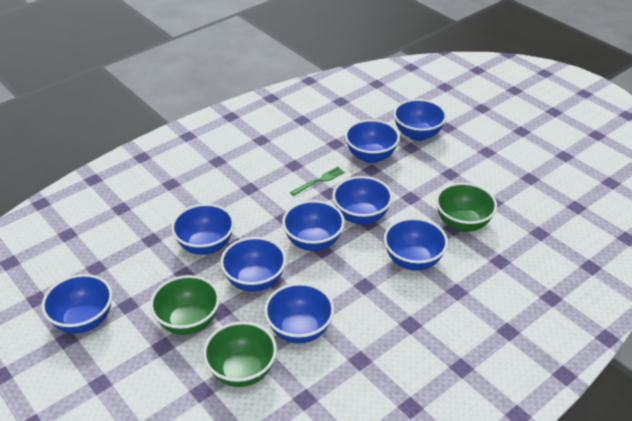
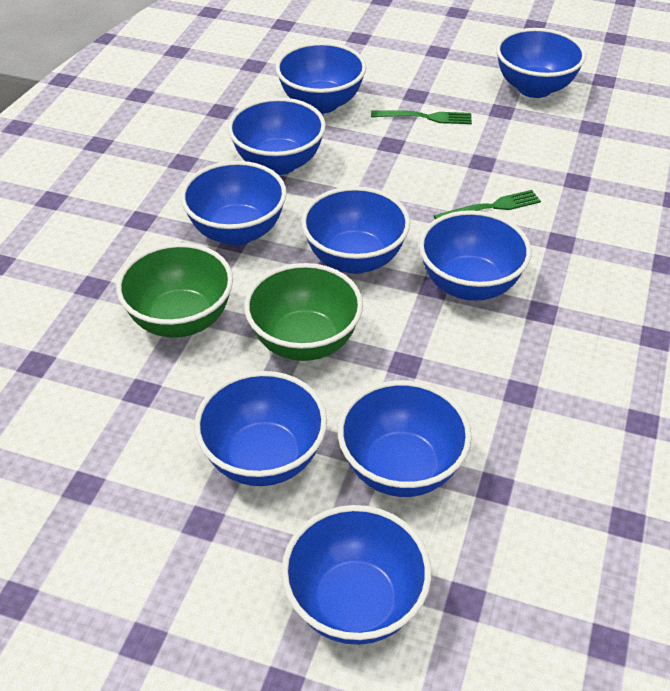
green bowl: [150,275,220,335] [203,321,277,387] [436,183,497,232] = 3 -> [116,243,233,338] [244,263,363,361] = 2
green fork: [290,167,345,196] = 1 -> [371,110,472,124] [433,190,541,219] = 2

